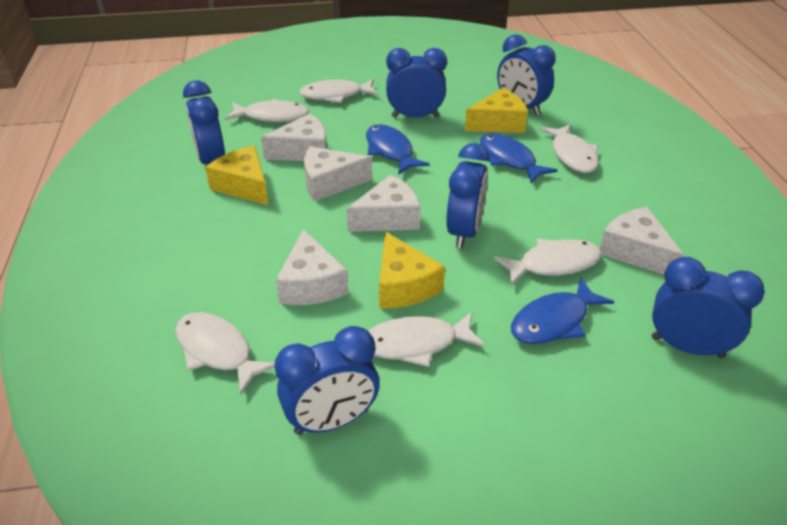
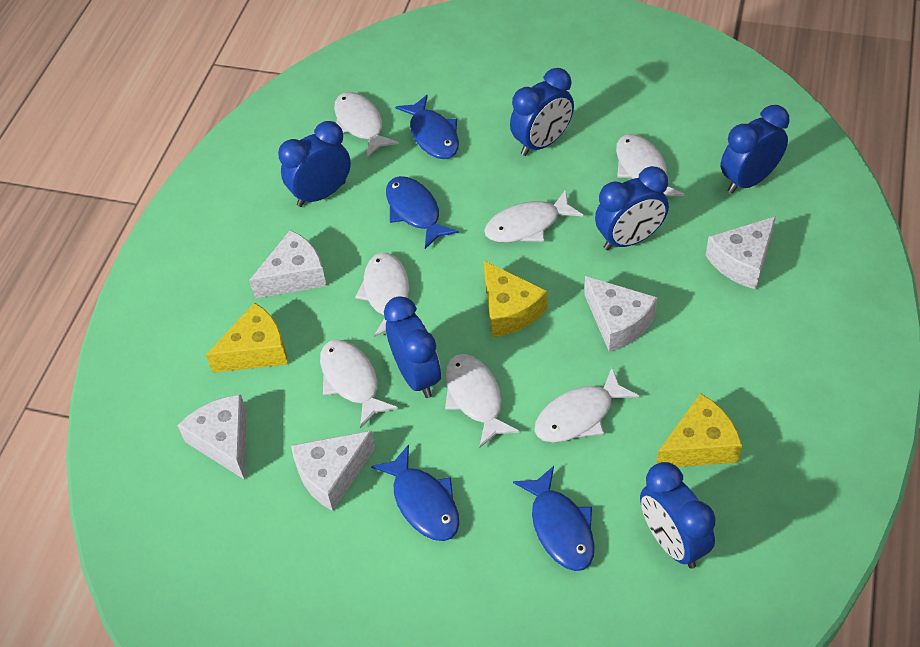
blue fish: [366,124,430,175] [480,133,558,183] [511,278,614,344] = 3 -> [371,444,459,541] [386,176,459,249] [395,95,459,159] [513,466,595,571] = 4
white fish: [175,312,275,395] [225,99,309,122] [299,79,379,103] [368,312,485,367] [494,239,602,286] [540,124,599,173] = 6 -> [320,339,398,428] [334,92,399,158] [355,253,409,337] [445,354,520,448] [484,189,583,243] [534,368,639,442] [616,134,685,197] = 7

